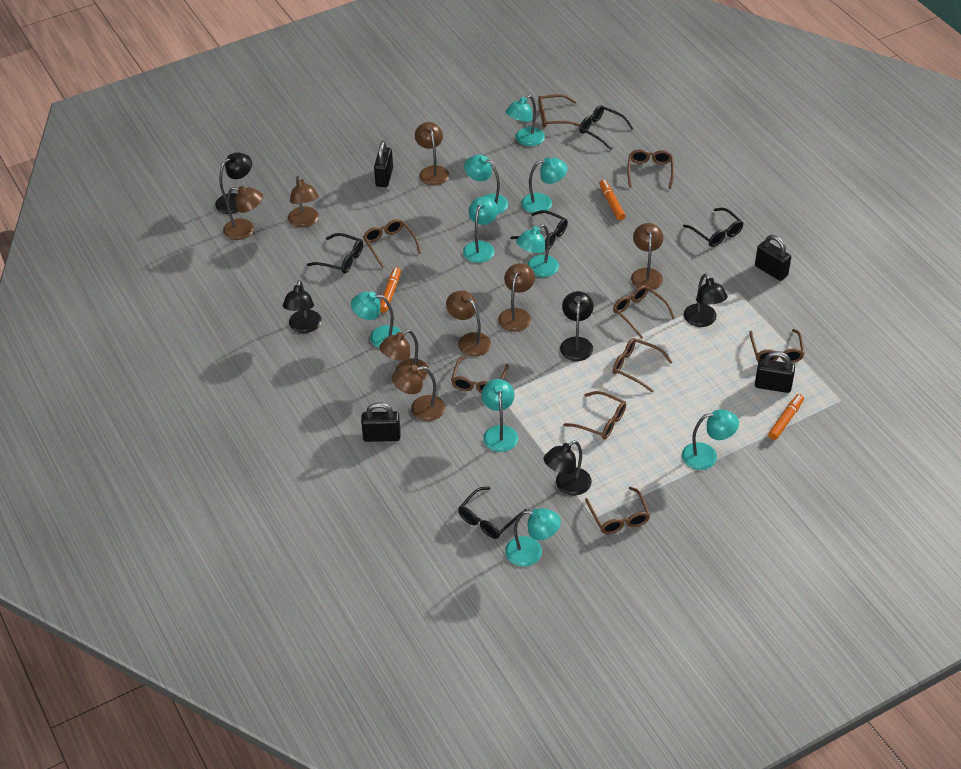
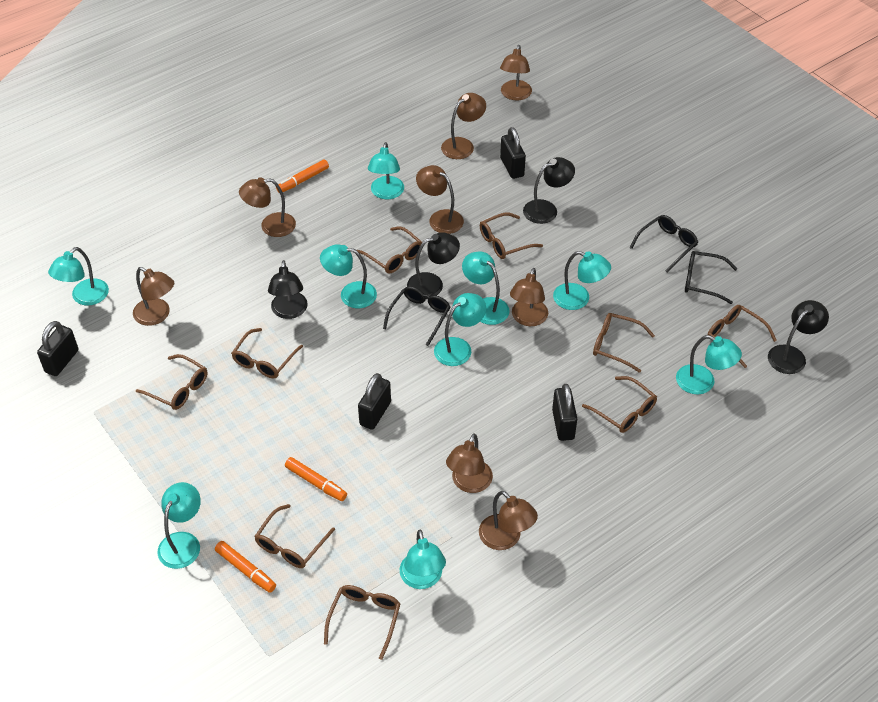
black glasses: [307,233,363,274] [458,487,527,539] [510,210,568,250] [579,105,634,150] [683,208,743,247] = 5 -> [383,286,451,346] [630,215,698,273] [685,251,738,304] = 3
black lamp: [215,152,252,214] [283,280,322,333] [544,440,592,496] [560,291,594,361] [684,273,728,327] = 5 -> [268,260,308,319] [407,232,460,299] [523,157,575,224] [768,300,829,374] = 4

